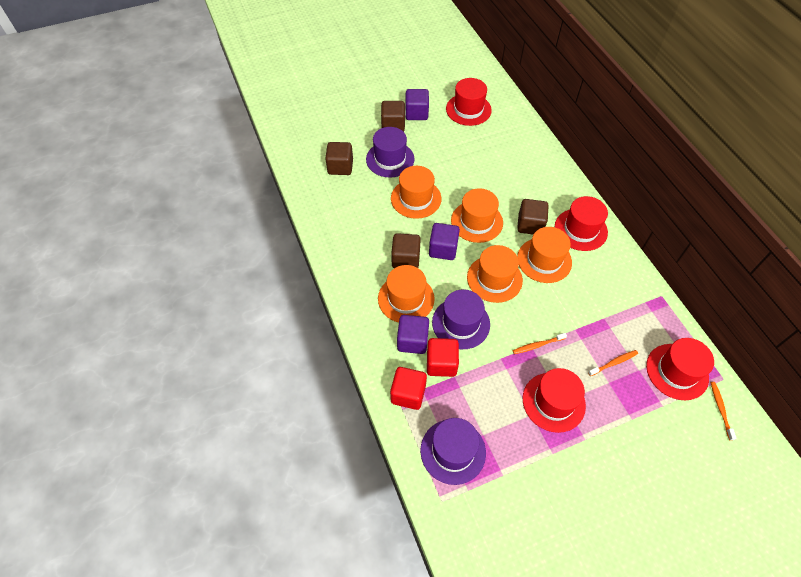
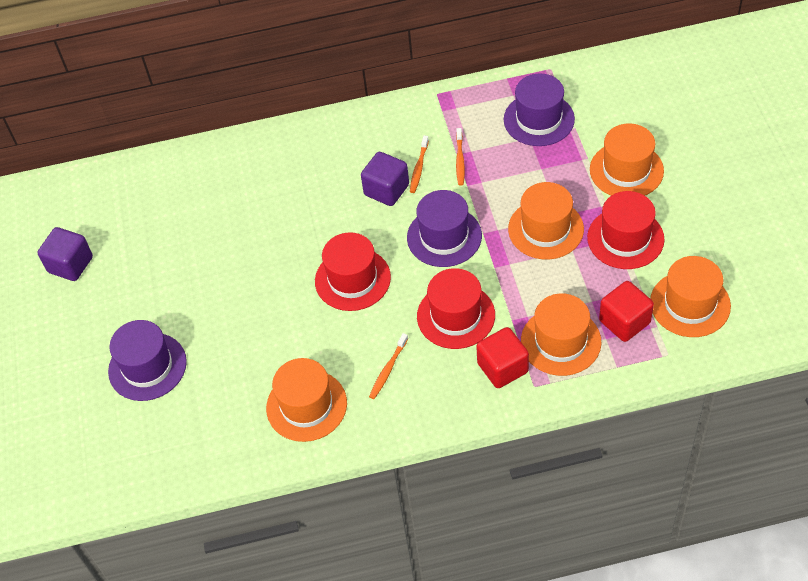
brown cube: [325,142,353,175] [381,101,405,132] [391,233,421,268] [517,199,549,235] = 4 -> none = 0
purple cube: [397,315,429,354] [405,89,429,120] [429,223,460,260] = 3 -> [38,227,93,281] [361,152,409,206] = 2
red hat: [446,78,492,126] [523,368,586,433] [555,196,608,251] [646,338,714,400] = 4 -> [315,232,391,311] [417,268,495,349] [587,191,665,269] = 3

